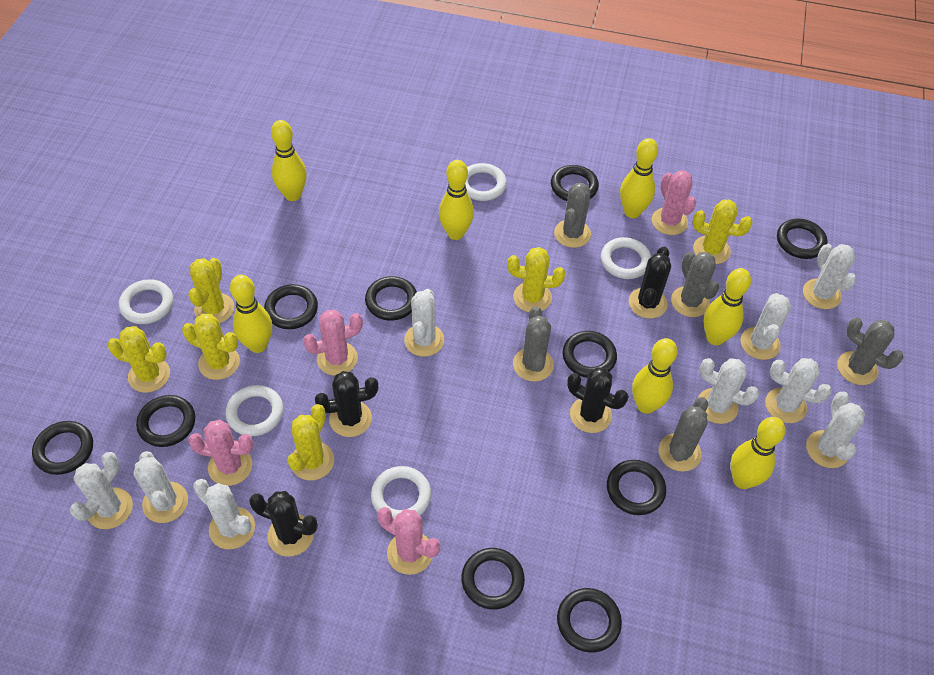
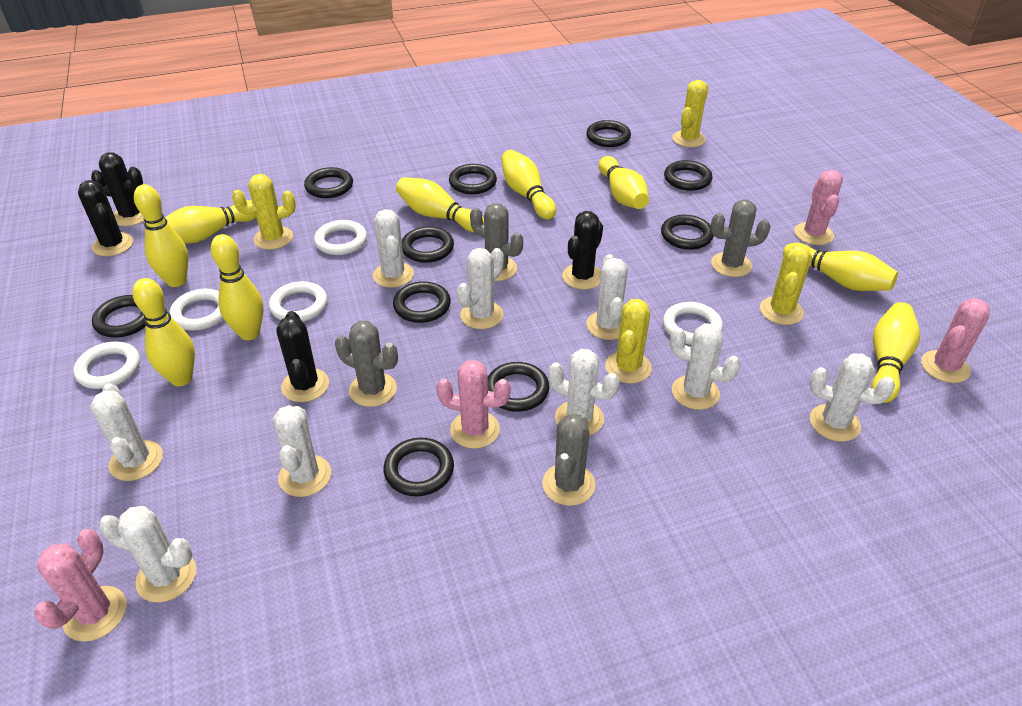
grey cactus: [513,306,554,382] [554,183,591,248] [659,397,708,472] [671,252,719,317] [837,318,904,385] = 5 -> [335,321,398,407] [470,203,523,281] [542,414,595,506] [711,199,771,277] = 4
yellow bowling pin: [230,275,272,353] [271,120,307,201] [439,160,474,240] [620,138,658,218] [632,338,678,414] [704,268,751,346] [730,417,785,489] = 7 -> [132,278,195,386] [134,184,188,287] [165,200,256,243] [211,234,264,340] [396,177,484,232] [501,150,556,220] [599,156,649,209] [783,243,898,291] [871,302,920,403] = 9
yellow cactus: [107,326,170,393] [182,314,240,380] [188,258,234,323] [287,404,334,480] [507,247,565,312] [692,200,753,264] = 6 -> [232,174,296,250] [605,299,652,384] [672,80,708,147] [760,244,812,325] = 4

